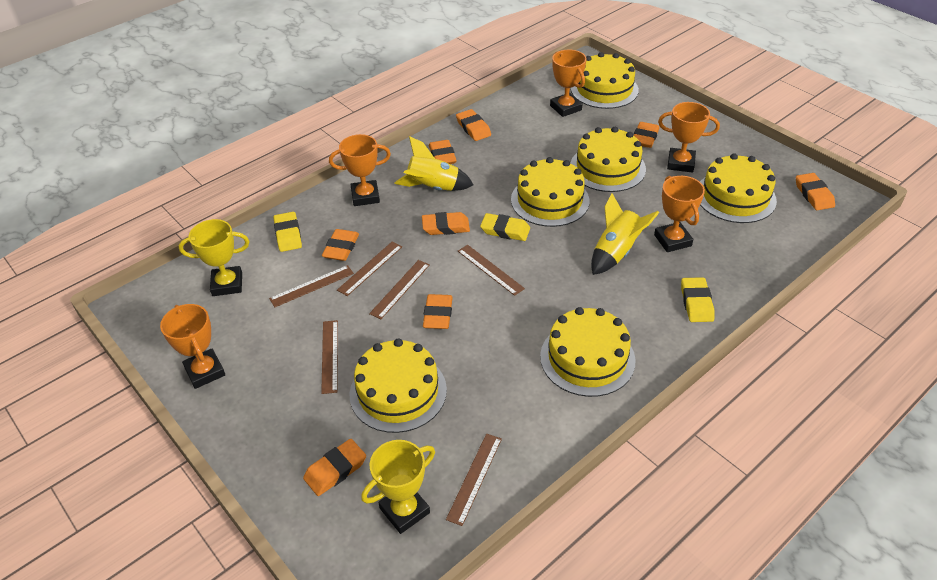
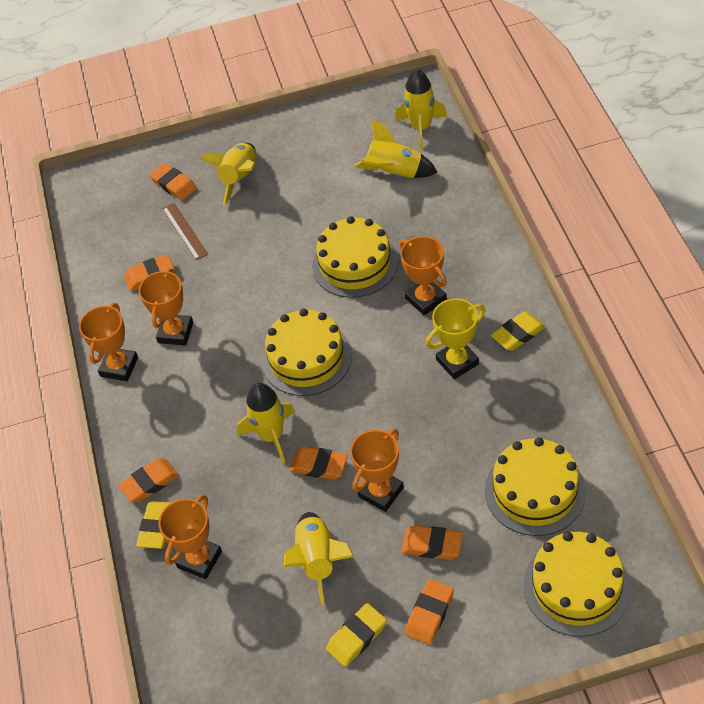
brown ruler: [269,265,354,307] [321,320,338,394] [337,242,402,296] [369,260,430,319] [446,433,502,526] [458,245,525,296] = 6 -> [162,203,208,260] = 1
orange eraser: [303,439,366,496] [322,229,359,261] [422,212,470,235] [423,294,453,329] [429,140,457,164] [456,109,491,141] [634,122,659,148] [796,173,835,210] = 8 -> [118,458,179,502] [124,254,174,292] [149,163,197,200] [289,446,348,480] [402,525,463,560] [405,579,454,645] = 6
yellow cake: [349,338,447,433] [511,157,589,227] [540,307,636,397] [570,127,646,192] [571,52,639,109] [700,153,777,223] = 6 -> [262,309,352,396] [312,216,398,298] [485,437,586,536] [524,532,631,637] = 4
yellow rocket: [394,136,473,191] [591,193,660,275] = 2 -> [200,143,256,206] [237,383,295,464] [284,512,354,606] [354,119,438,178] [395,69,447,149] = 5
yellow trophy: [179,219,249,296] [361,440,435,534] = 2 -> [425,299,486,379] = 1

